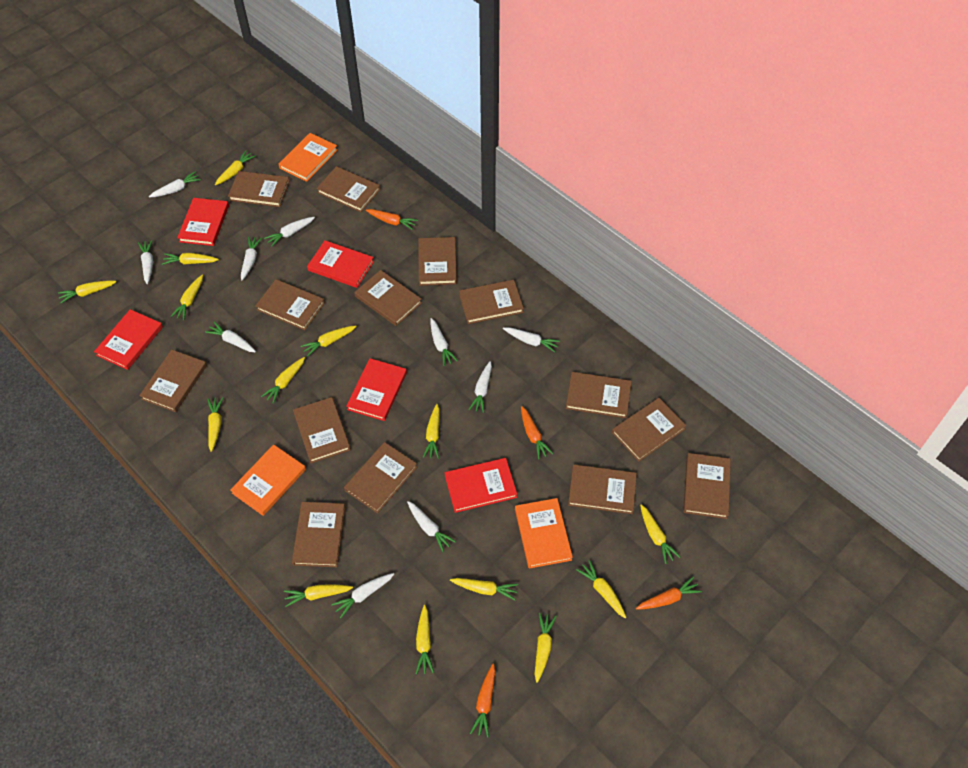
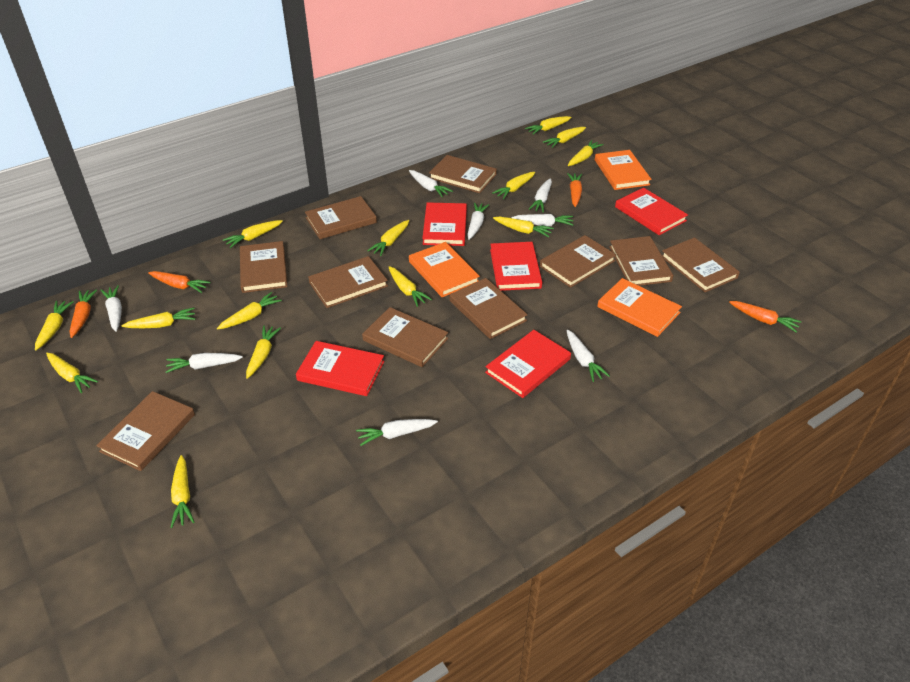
brown book: [139,349,207,412] [228,171,290,207] [255,279,325,330] [292,502,345,567] [293,397,351,463] [316,166,380,212] [344,442,417,513] [354,270,422,326] [418,237,457,286] [459,280,524,324] [566,372,632,418] [568,464,637,514] [612,398,686,462] [683,453,731,519] = 14 -> [96,391,195,471] [240,241,287,293] [305,196,377,239] [308,256,388,308] [362,307,448,367] [429,155,497,193] [449,278,528,339] [540,235,616,288] [609,236,673,286] [662,237,740,292] = 10
white carrot: [138,240,153,284] [149,172,201,198] [205,322,256,352] [241,236,262,280] [264,217,315,247] [331,573,394,618] [407,501,456,552] [430,318,458,366] [468,361,492,413] [503,327,560,352] = 10 -> [101,285,122,332] [166,353,243,373] [356,419,438,446] [409,170,453,197] [467,202,489,240] [512,214,574,226] [529,178,552,212] [567,330,610,382] = 8

